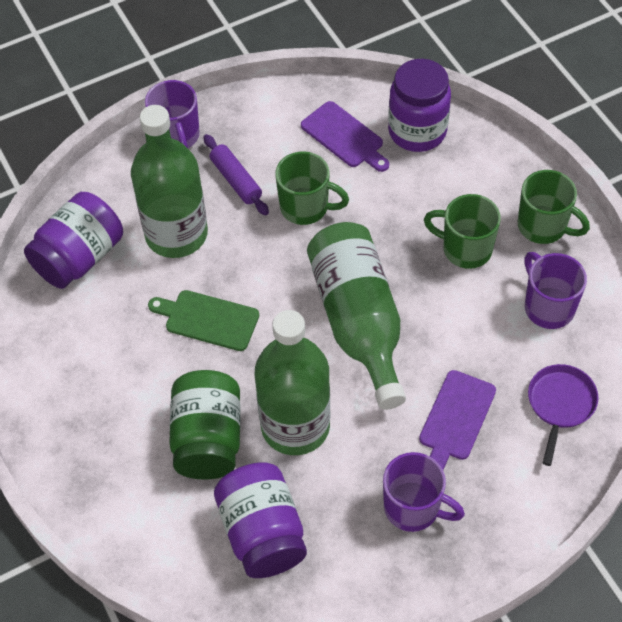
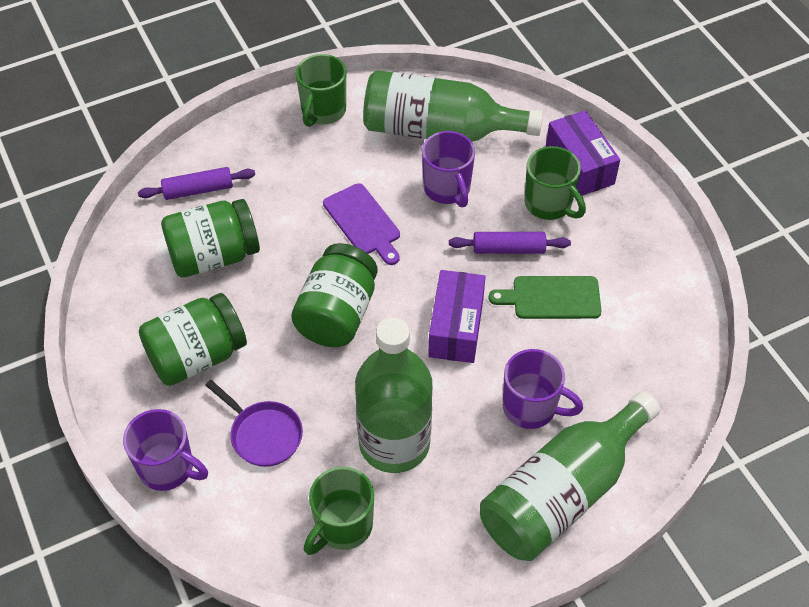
green jar: [169,370,241,480] = 1 -> [139,293,247,386] [161,199,260,277] [291,243,377,347] = 3
purple box: none = 0 -> [428,270,486,363] [546,111,620,196] = 2
purple cutting board: [301,101,389,172] [419,370,496,470] = 2 -> [323,183,400,265] = 1
purple jar: [24,192,123,289] [214,462,307,578] [388,59,451,152] = 3 -> none = 0
purple rolling pin: [203,134,269,216] = 1 -> [138,167,255,200] [449,232,571,254] = 2

